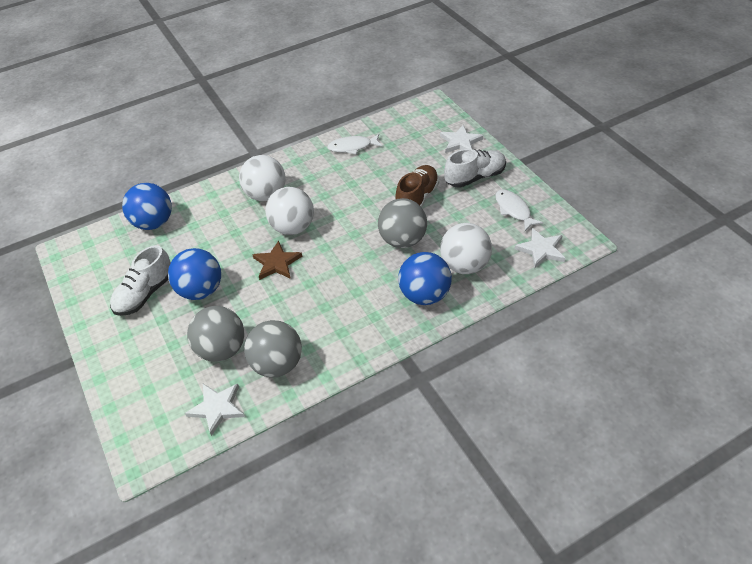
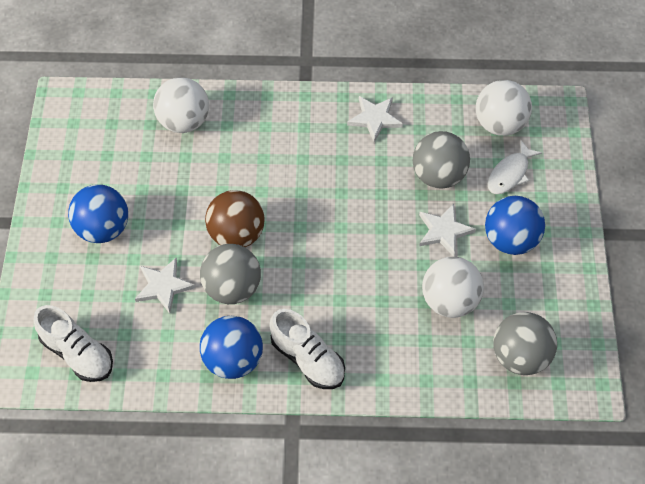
brown ball: none = 0 -> [205,190,265,247] = 1
brown shoe: [395,165,439,207] = 1 -> none = 0
brown star: [252,241,302,280] = 1 -> none = 0
white fish: [327,134,382,154] [495,189,543,231] = 2 -> [487,140,542,194] = 1

